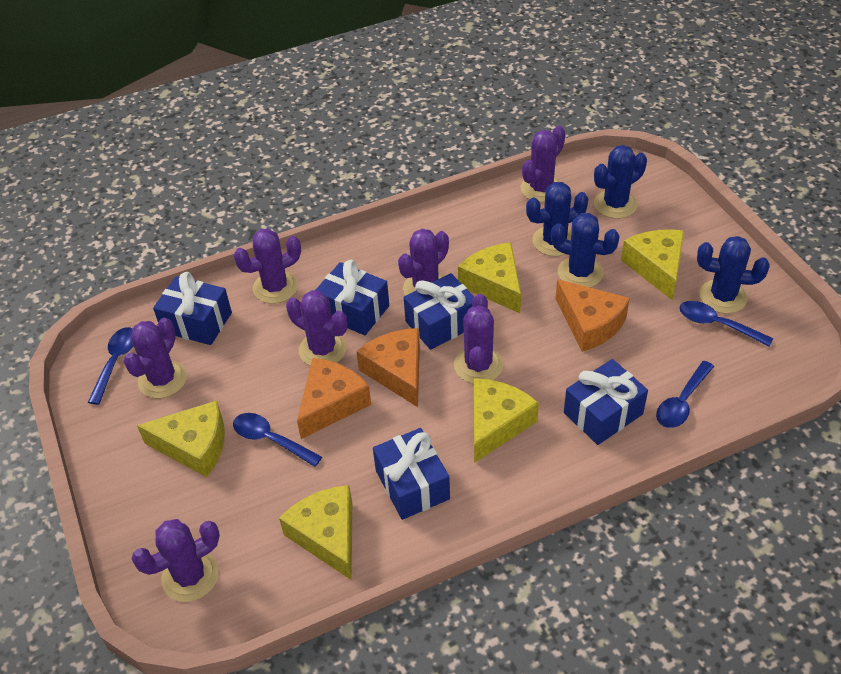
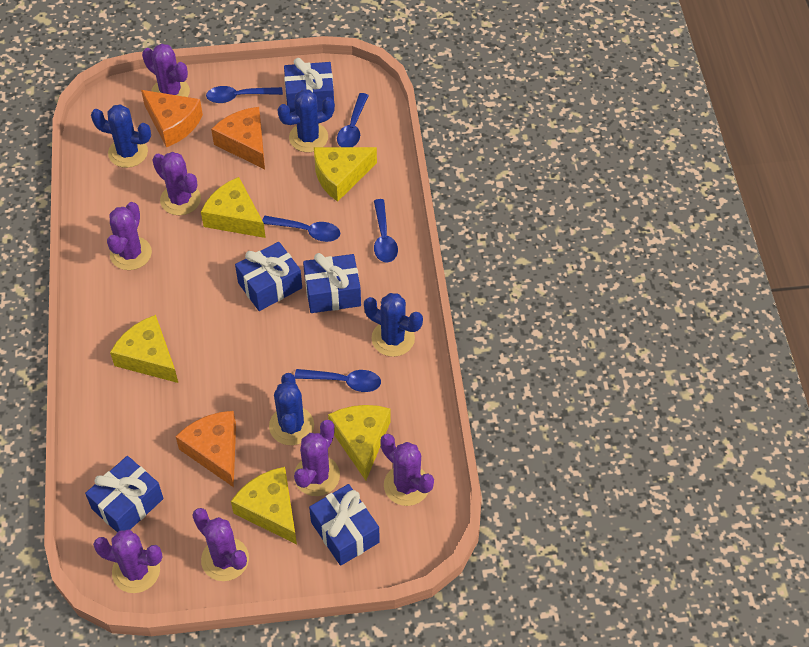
blue spoon: [88,327,133,405] [233,413,322,467] [656,361,714,428] [679,301,773,346] = 4 -> [206,86,283,103] [262,216,340,242] [295,369,381,392] [337,93,369,147] [374,199,398,263] = 5

